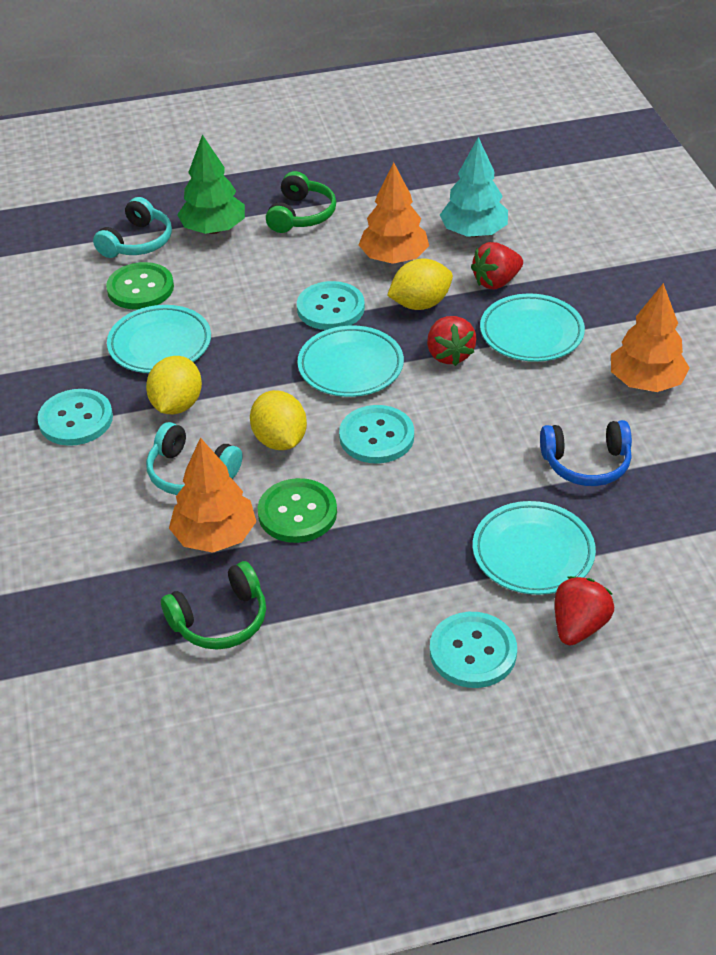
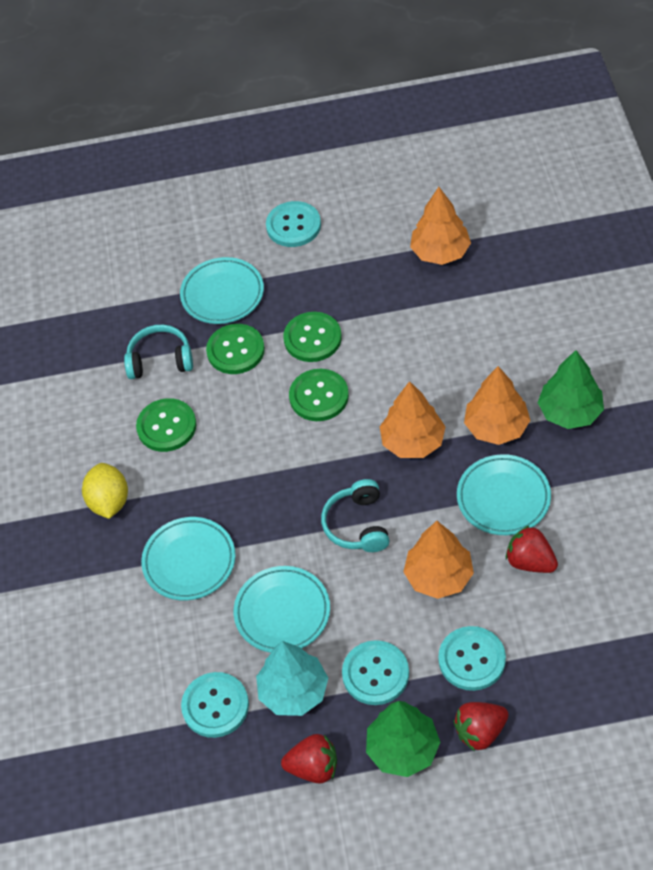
blue headphones: [540,420,632,486] = 1 -> none = 0
green button: [106,262,174,310] [257,478,337,543] = 2 -> [136,398,197,452] [206,324,265,374] [283,312,342,362] [289,369,349,421] = 4
green headphones: [161,561,266,650] [266,171,336,233] = 2 -> none = 0
green tree: [177,134,245,234] = 1 -> [366,701,440,777] [538,350,604,429] = 2
orange tree: [169,438,256,553] [359,162,429,264] [611,283,690,392] = 3 -> [380,381,446,458] [403,521,474,599] [410,187,471,265] [464,366,530,445] = 4
yellow lemon: [146,356,202,414] [250,390,307,450] [387,259,453,310] = 3 -> [82,463,128,519] = 1

